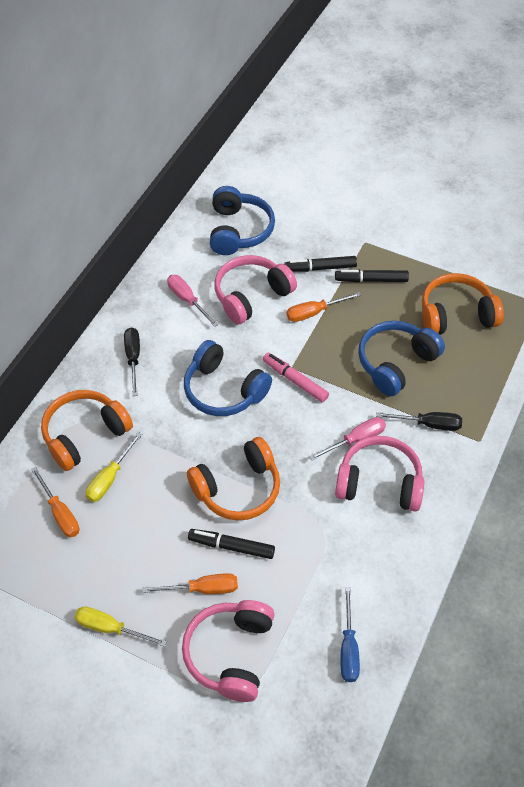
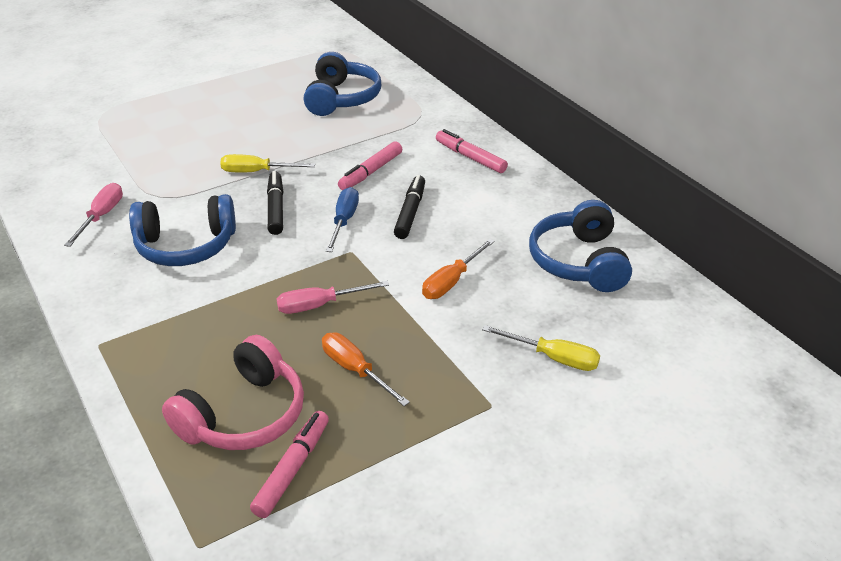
black marker: [188,529,275,559] [284,256,357,272] [335,269,409,282] = 3 -> [267,171,284,235] [394,175,425,239] = 2
black screwdriver: [124,328,140,396] [376,412,462,431] = 2 -> none = 0
orange headphones: [41,390,133,471] [187,437,280,521] [422,273,504,335] = 3 -> none = 0
orange screwdriver: [31,467,79,537] [143,573,238,594] [287,292,361,322] = 3 -> [322,332,410,406] [422,239,495,299] = 2
pink headphones: [182,600,275,702] [215,255,297,324] [335,436,424,511] = 3 -> [162,335,304,450] = 1
pink marker: [263,352,329,403] = 1 -> [250,411,329,518] [338,141,402,190] [436,129,508,173] = 3

